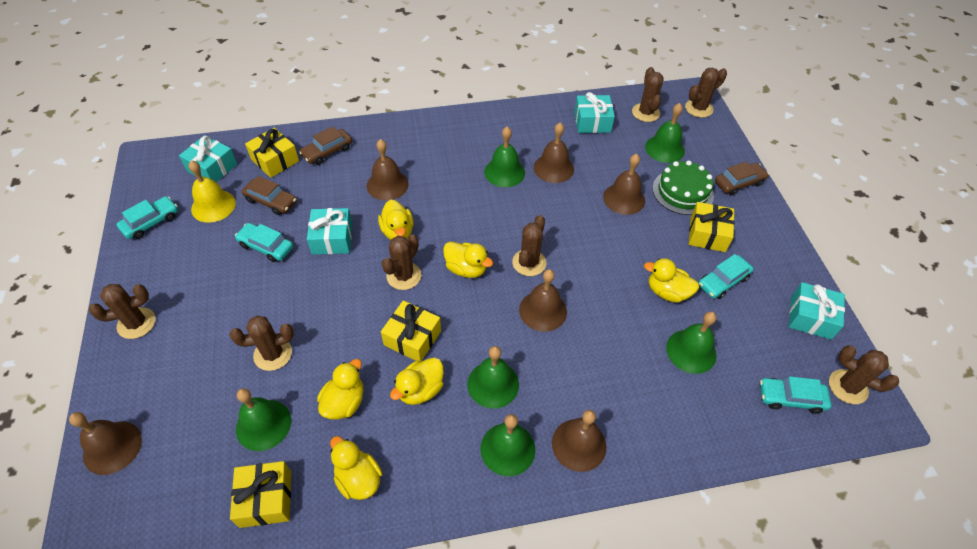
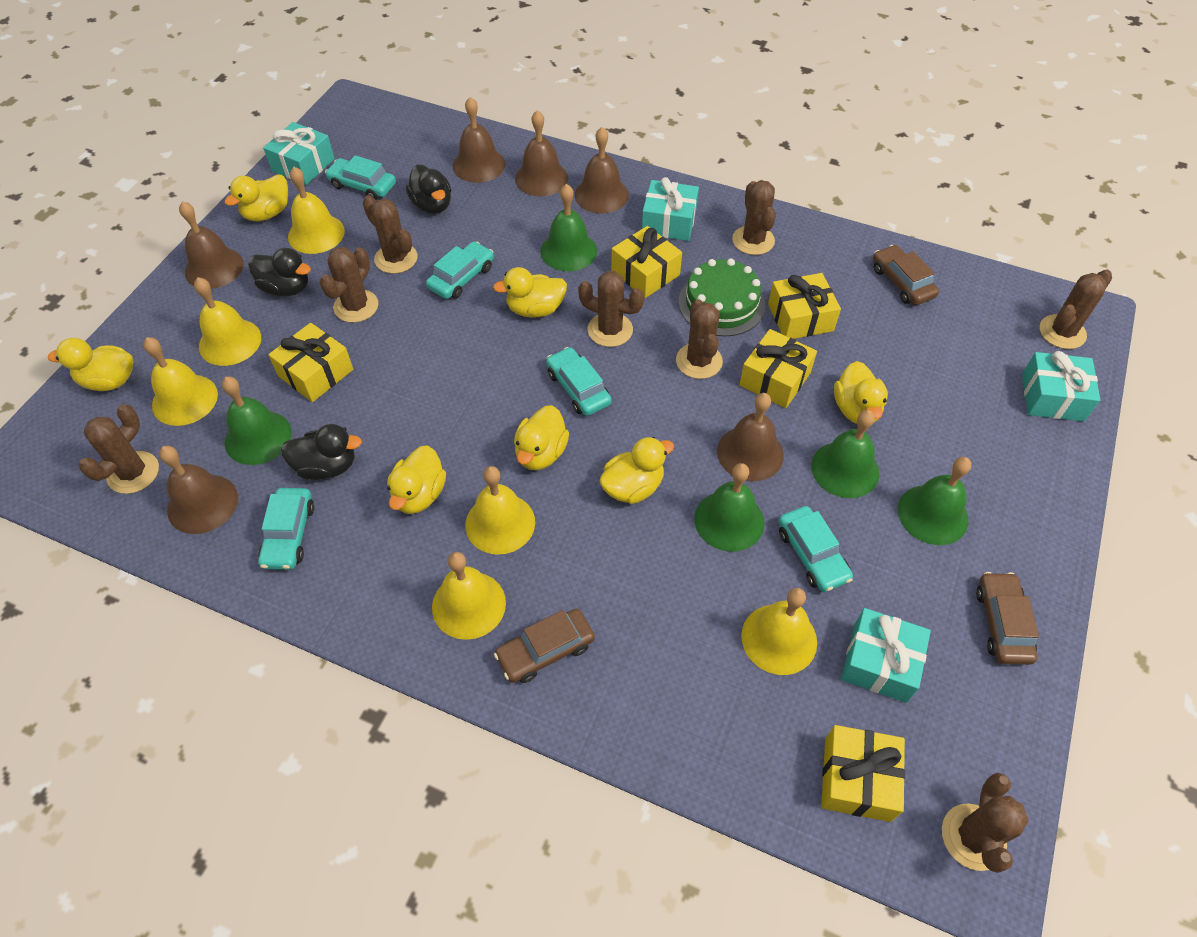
black duck: none = 0 -> [248,248,311,296] [280,424,362,480] [406,165,451,214] = 3
brown cactus: [89,284,155,339] [229,316,294,371] [382,234,421,290] [512,215,546,276] [632,67,664,122] [685,68,727,118] [829,345,899,404] = 7 -> [79,404,159,494] [319,247,378,323] [363,195,418,274] [578,271,644,347] [676,300,723,379] [732,180,776,255] [942,773,1029,873] [1040,269,1112,349] = 8
green bell: [236,388,291,451] [467,346,519,409] [481,414,535,476] [484,127,525,187] [645,103,685,163] [666,312,716,374] = 6 -> [222,376,292,465] [540,184,597,271] [694,463,764,552] [811,410,879,498] [898,457,971,545] = 5
turquoise car: [116,196,178,239] [235,223,293,262] [698,254,754,299] [760,376,831,414] = 4 -> [258,488,314,570] [325,155,396,200] [426,241,494,299] [546,347,612,416] [778,506,853,592] = 5
yellow bell: [188,160,236,223] = 1 -> [143,337,218,426] [194,277,261,366] [288,167,345,254] [432,552,506,640] [465,466,535,555] [741,588,817,675] = 6
yellow duck: [317,359,363,420] [330,436,382,500] [378,199,414,240] [390,358,444,405] [443,242,493,278] [644,258,699,303] = 6 -> [48,338,133,391] [225,174,288,222] [387,445,446,514] [493,267,567,318] [514,405,569,470] [599,437,674,504] [834,361,888,424] = 7
yellow gift: [230,461,291,528] [245,128,299,178] [381,300,441,362] [689,202,735,252] = 4 -> [268,323,353,402] [611,226,682,298] [739,329,817,408] [768,273,841,339] [821,725,905,822] = 5

